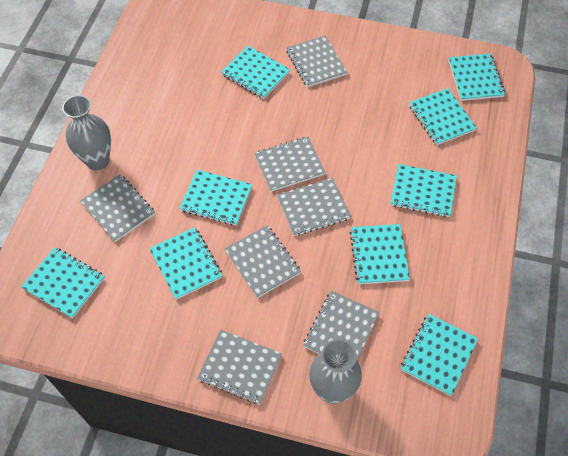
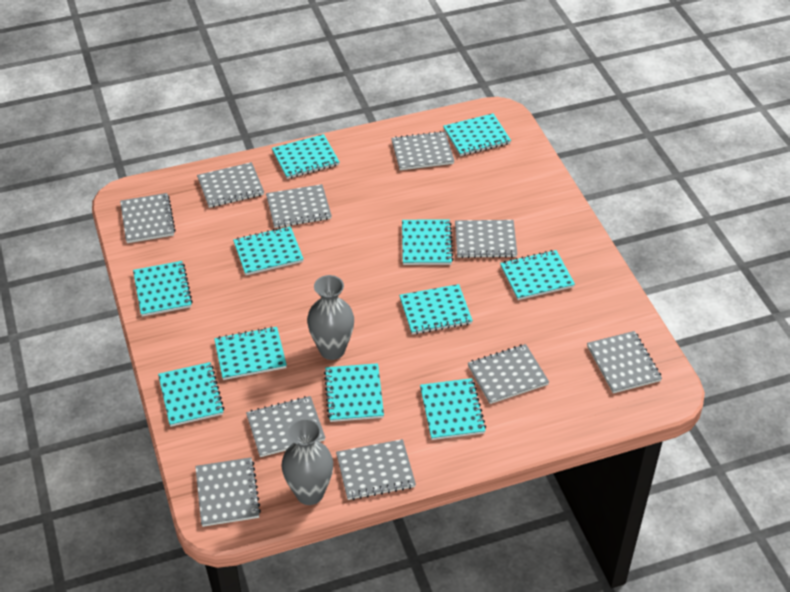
grey notebook: [80,174,155,242] [197,330,282,404] [225,225,301,298] [254,137,326,192] [277,178,351,236] [286,36,347,87] [303,291,380,360] = 7 -> [120,193,176,243] [195,457,261,527] [197,162,264,208] [246,396,326,457] [266,184,332,228] [336,439,416,500] [391,131,454,170] [455,220,517,258] [468,344,549,404] [587,331,662,393] = 10
turquoise notebook: [21,247,105,319] [149,227,222,300] [179,170,252,226] [221,46,290,99] [350,224,410,284] [390,164,457,217] [401,314,478,396] [409,88,477,145] [448,54,505,101] = 9 -> [133,261,193,317] [158,362,224,427] [214,326,287,380] [233,226,304,275] [272,134,339,179] [324,363,384,422] [399,284,473,334] [402,219,453,265] [420,378,486,440] [443,113,511,156] [500,250,575,300] = 11

